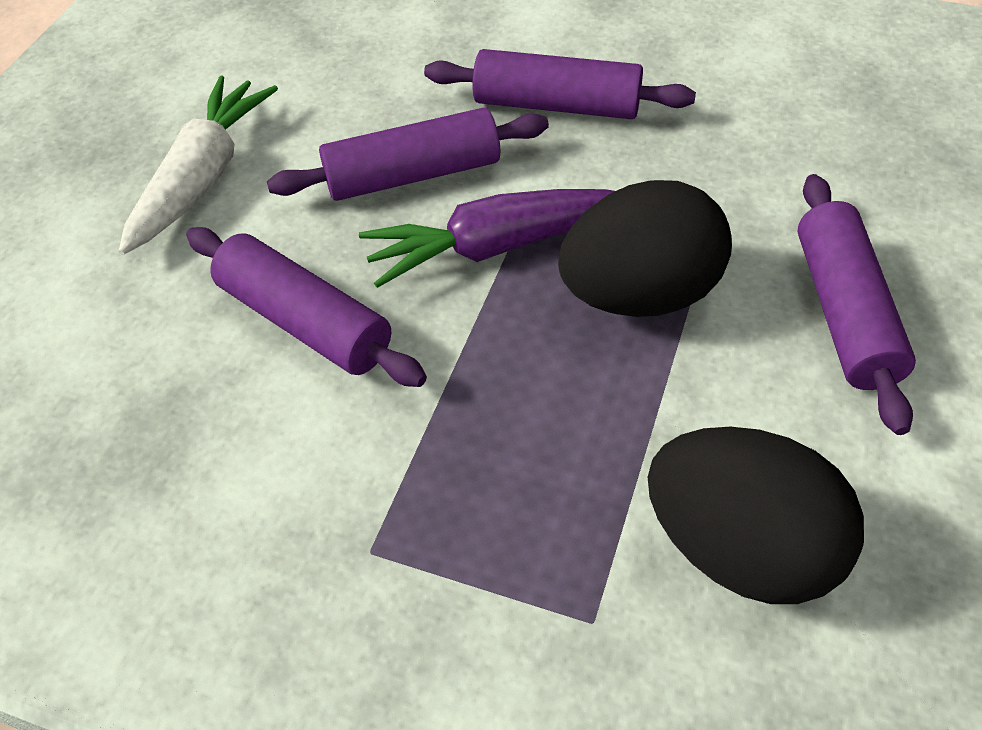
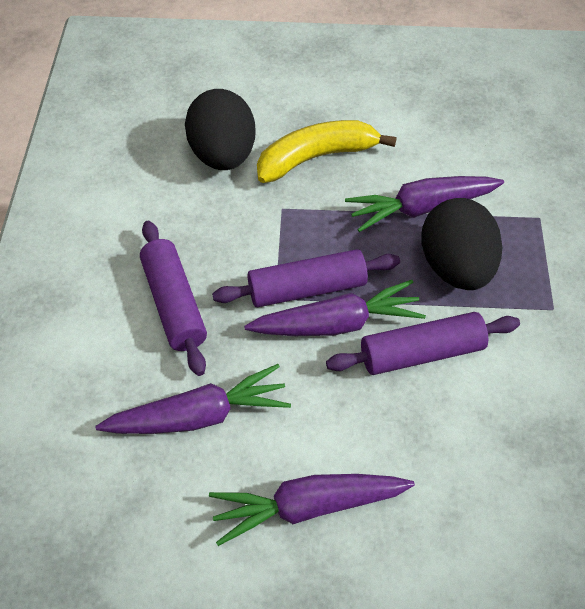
purple carrot: [359,189,615,288] = 1 -> [95,364,291,434] [209,474,415,546] [244,280,426,336] [345,176,504,232] = 4
purple rolling pin: [186,227,427,387] [267,108,549,201] [424,49,696,119] [798,174,916,435] = 4 -> [140,221,207,376] [212,249,400,307] [326,312,520,375] = 3
white carrot: [119,76,278,255] = 1 -> none = 0
yellow banana: none = 0 -> [257,120,397,183] = 1

